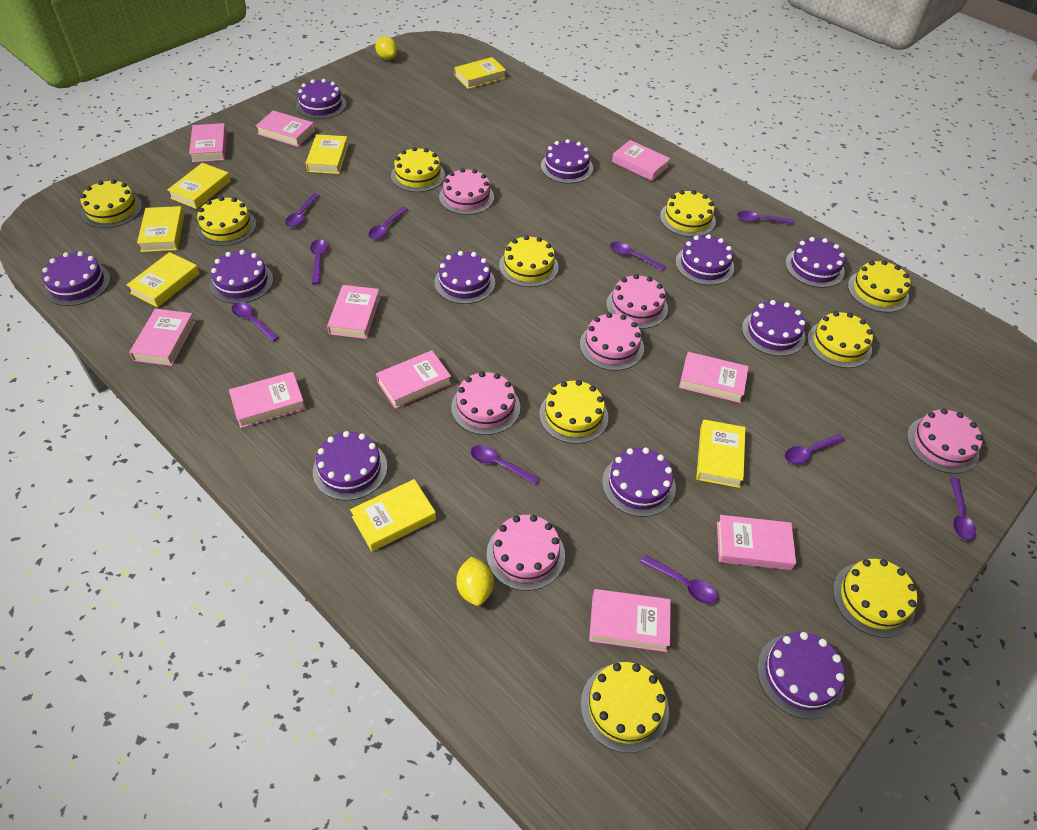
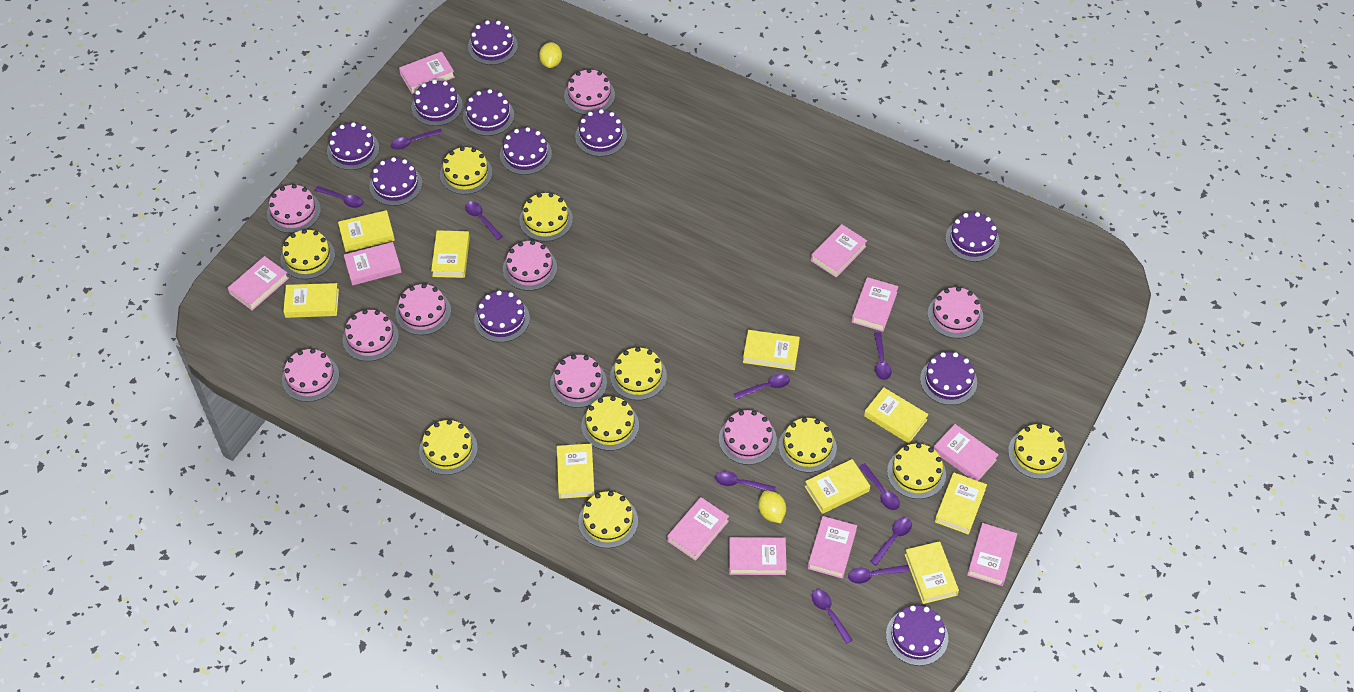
pink cake: [439,168,494,215] [451,371,520,435] [487,515,565,591] [580,313,644,371] [606,274,668,329] [907,408,983,474] = 6 -> [267,184,321,233] [282,349,339,402] [342,310,399,361] [396,284,451,335] [503,240,557,291] [550,355,607,408] [564,69,615,115] [719,410,777,465] [928,287,983,338] = 9
yellow book: [126,252,200,308] [137,206,184,252] [167,163,231,209] [306,134,348,174] [350,479,436,552] [454,57,506,89] [696,420,746,488] = 7 -> [283,283,339,318] [338,210,395,252] [431,230,470,278] [557,444,595,499] [743,330,800,370] [805,459,870,514] [864,387,929,443] [905,541,959,604] [935,473,987,535] = 9

